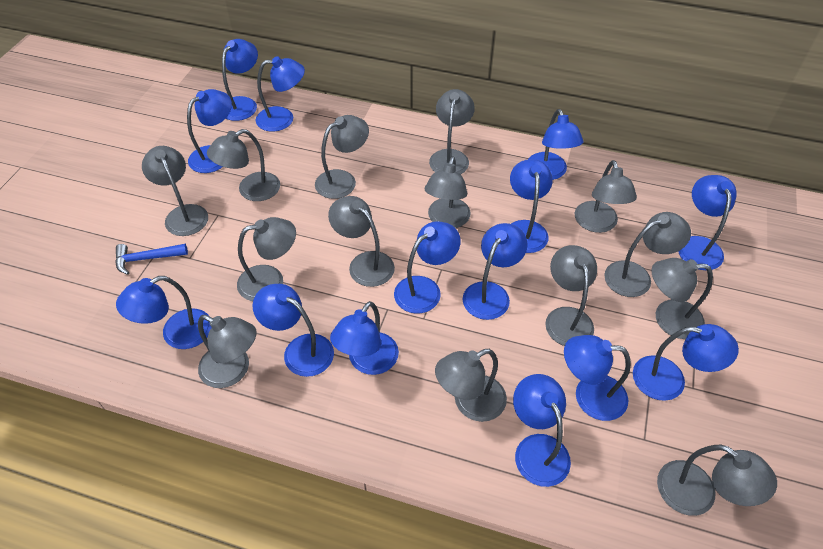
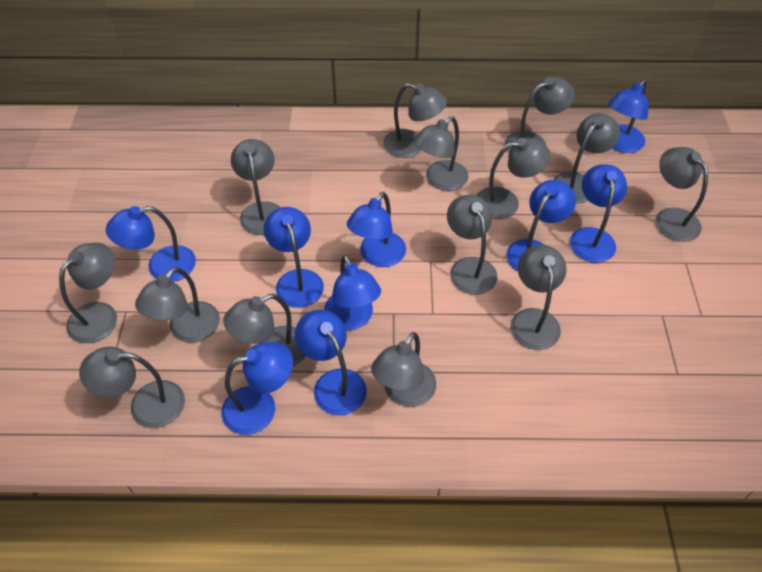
blue hammer: [115,244,188,275] = 1 -> none = 0
blue lamp: [116,276,212,349] [187,89,232,173] [222,39,258,121] [253,284,334,377] [256,56,305,132] [330,301,399,375] [394,221,461,314] [463,223,528,320] [510,159,553,253] [513,374,571,487] [529,109,583,180] [564,335,631,421] [633,324,739,401] [679,175,737,270] = 14 -> [106,206,196,282] [221,342,293,435] [264,207,324,308] [295,309,367,415] [324,255,381,330] [347,192,406,267] [506,180,576,272] [570,164,627,263] [608,80,649,153] = 9

